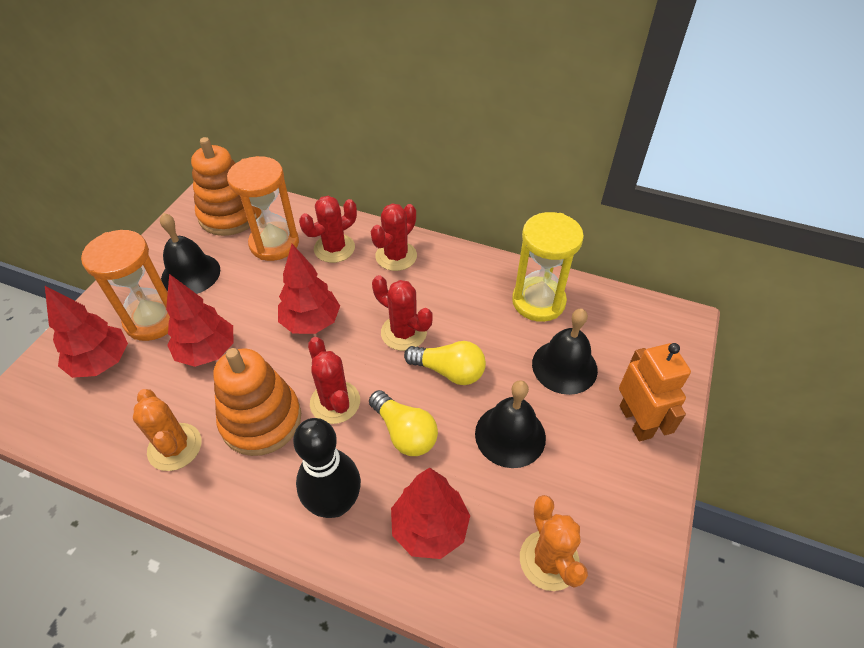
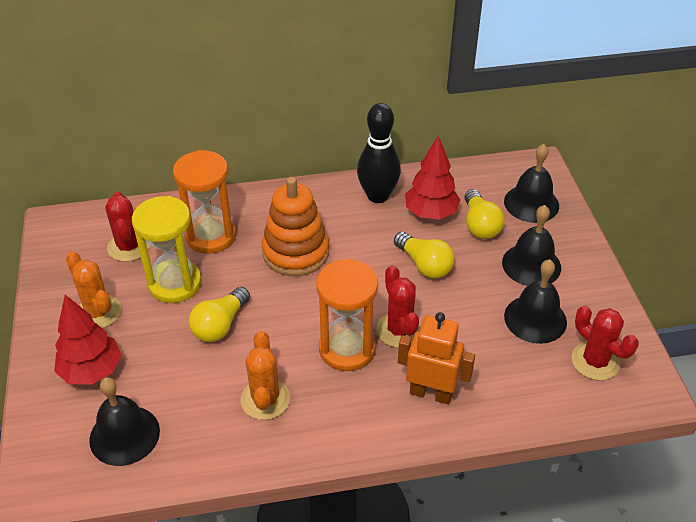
black bell: [160,213,220,294] [475,380,546,468] [532,309,598,395] = 3 -> [89,377,160,466] [502,205,561,286] [504,144,559,223] [504,259,567,344] = 4
orange stacking toy: [191,137,257,236] [213,348,301,456] = 2 -> [262,177,329,276] = 1
red cactus: [299,196,357,263] [308,337,360,424] [371,203,417,271] [372,275,432,351] = 4 -> [105,192,150,262] [376,265,422,348] [571,305,639,380] = 3
red tree: [45,286,128,378] [166,274,234,367] [278,244,340,334] [391,467,470,559] = 4 -> [54,295,122,385] [405,135,461,219] = 2
yellow light bulb: [369,390,438,456] [404,341,486,385] = 2 -> [189,287,250,342] [394,232,455,279] [464,189,504,239] = 3

